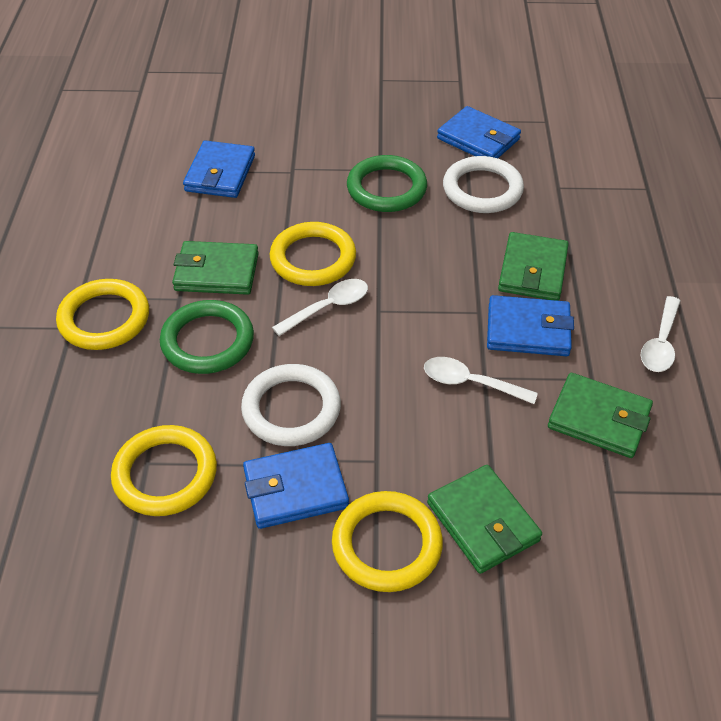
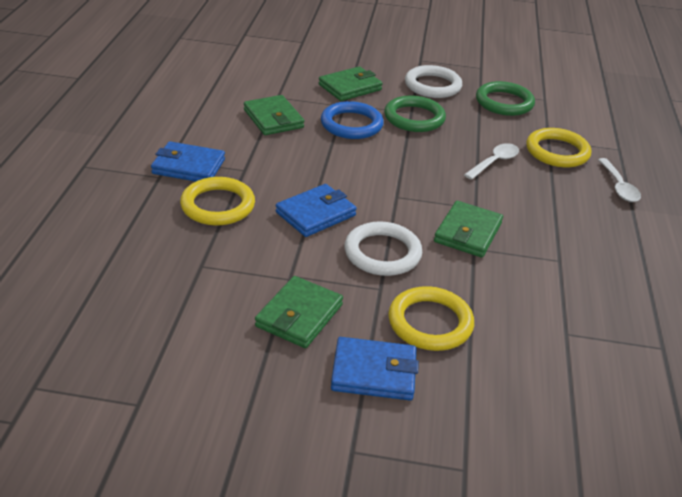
blue ring: none = 0 -> [321,101,384,139] = 1
blue wallet: [183,140,255,198] [243,443,349,529] [437,106,521,158] [487,295,574,356] = 4 -> [151,141,225,182] [276,184,357,237] [331,337,419,400] = 3
white spoon: [272,279,368,336] [424,357,538,404] [641,296,680,372] = 3 -> [464,143,519,180] [598,158,641,202] = 2
yellow ring: [56,279,149,350] [111,425,217,516] [270,222,356,286] [332,491,443,592] = 4 -> [180,177,255,225] [388,286,474,351] [526,128,591,167] = 3

